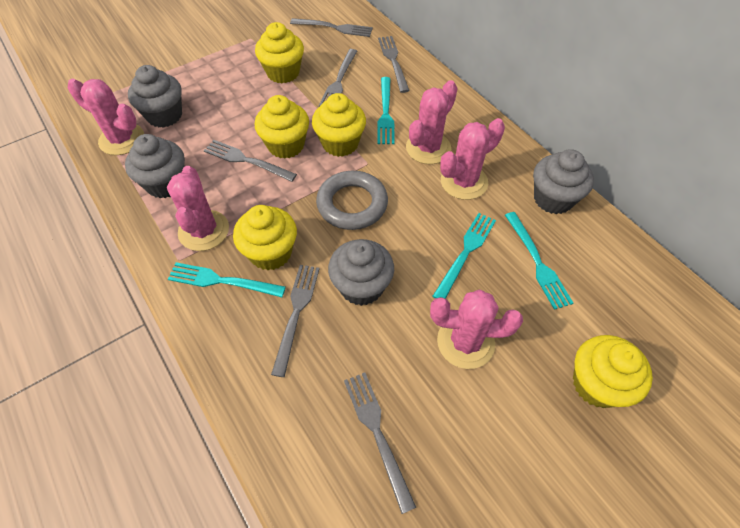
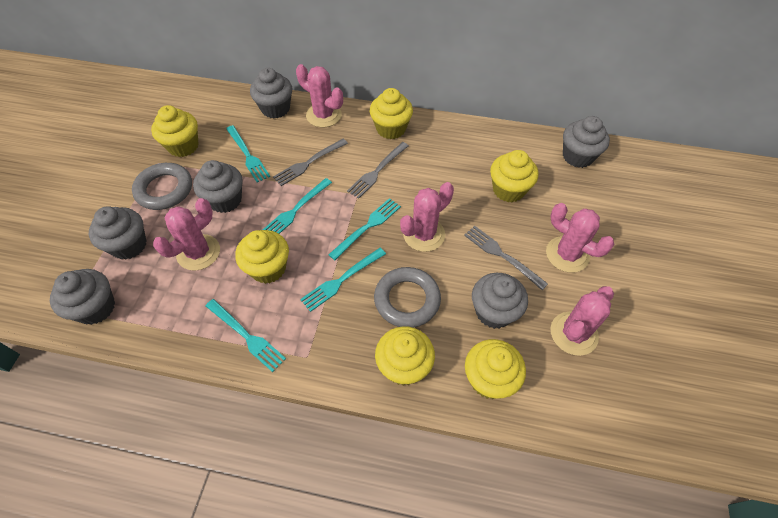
grey cupcake: [125,134,185,198] [128,65,182,128] [328,239,394,306] [533,149,594,214] = 4 -> [50,269,115,325] [89,206,147,260] [193,160,243,213] [250,68,292,119] [472,273,528,329] [563,116,610,168] = 6
grey fork: [204,140,297,182] [271,265,320,377] [290,18,373,37] [319,49,357,107] [344,373,416,514] [378,36,410,93] = 6 -> [273,139,348,186] [347,142,409,199] [464,226,548,290] = 3
grey ring: [316,171,388,230] = 1 -> [132,163,192,210] [374,267,441,328] = 2
turquoise fork: [168,262,286,297] [378,77,395,144] [433,213,496,299] [505,212,573,310] = 4 -> [206,299,286,372] [226,125,270,182] [263,178,332,234] [300,248,386,312] [328,198,401,260] = 5
yellow cupcake: [233,205,297,270] [254,95,309,159] [255,22,304,83] [312,93,366,157] [573,335,653,408] = 5 -> [151,105,199,157] [235,230,289,284] [369,88,413,139] [375,326,435,386] [465,339,526,399] [490,150,538,202] = 6

